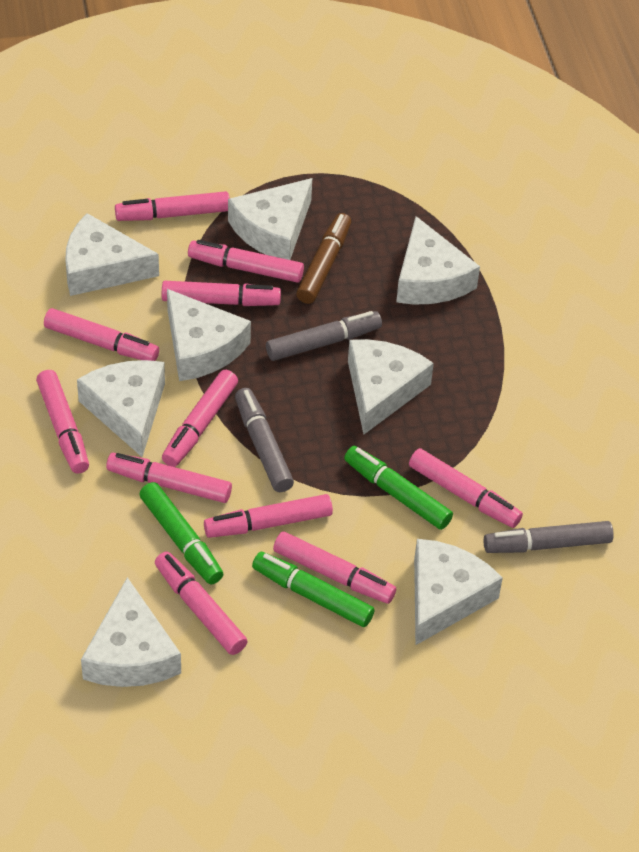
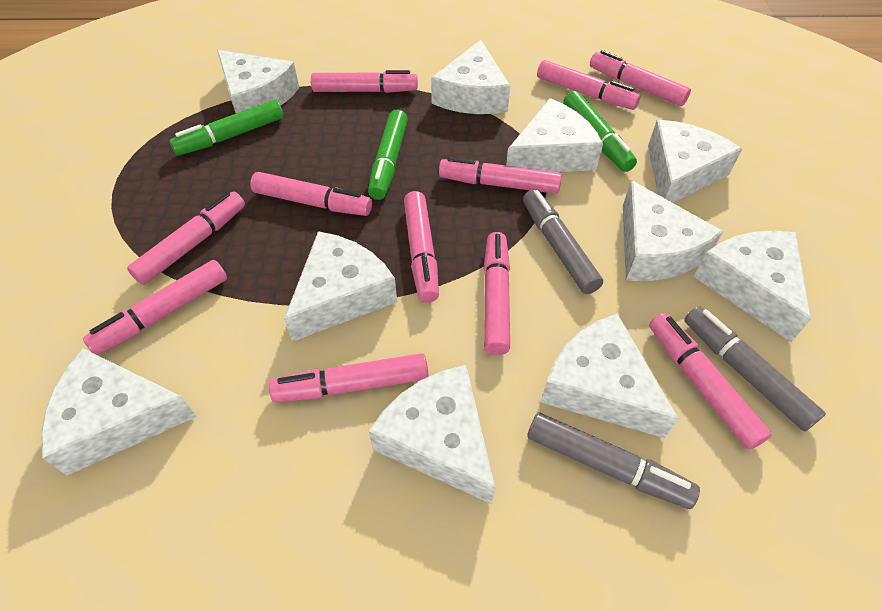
brown marker: [296,213,351,304] = 1 -> none = 0
white cheese: [65,213,159,296] [77,360,165,457] [81,577,181,687] [167,289,251,381] [228,178,312,260] [348,339,434,434] [396,216,480,305] [414,539,503,646] = 8 -> [41,348,197,476] [217,50,299,113] [284,231,397,342] [369,365,495,504] [431,40,510,114] [506,98,603,172] [541,314,679,438] [623,180,723,281] [648,120,742,203] [694,231,811,342] = 10

